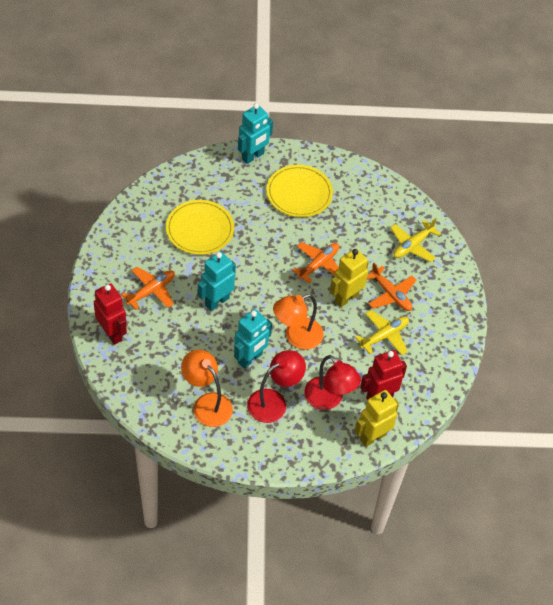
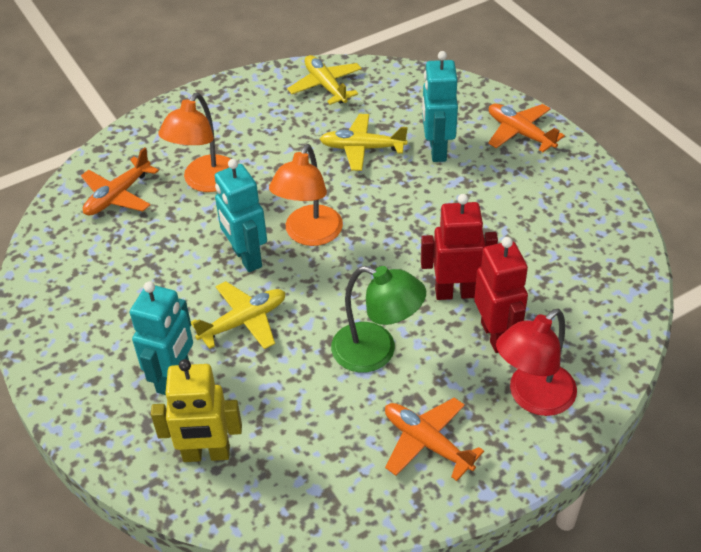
green lamp: none = 0 -> [331,266,426,373] = 1
red lamp: [247,350,306,423] [304,355,361,410] = 2 -> [496,309,577,416] = 1
yellow plane: [355,310,409,355] [390,218,441,262] = 2 -> [191,281,286,350] [287,55,362,105] [320,114,408,171] = 3
yellow plate: [166,200,234,255] [267,165,333,217] = 2 -> none = 0
yellow robot: [330,248,369,307] [354,390,399,447] = 2 -> [151,359,242,462] = 1

